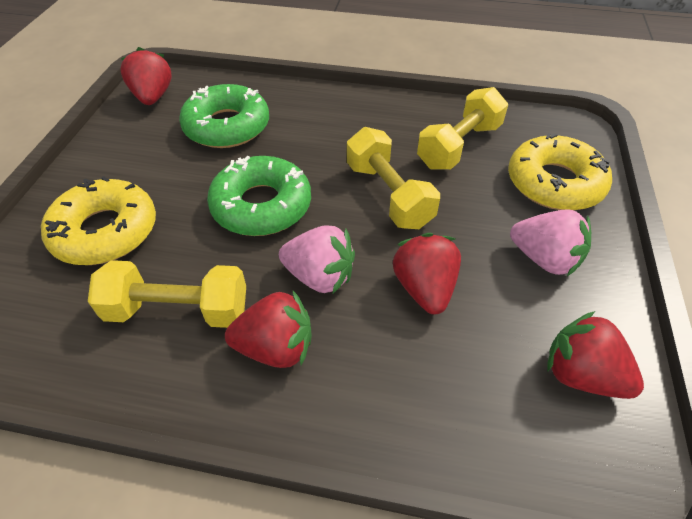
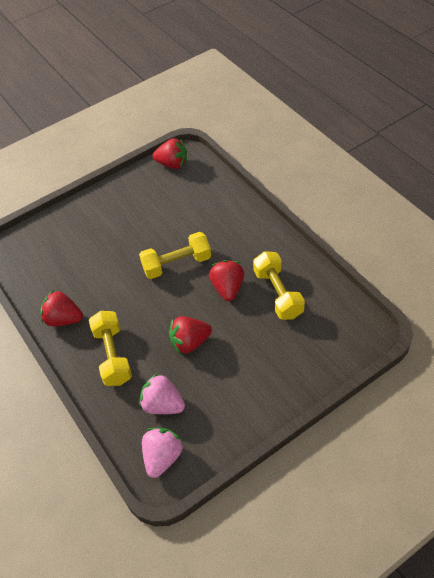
green donut: [179,84,269,148] [207,156,311,236] = 2 -> none = 0
yellow donut: [41,176,156,265] [508,133,612,210] = 2 -> none = 0

